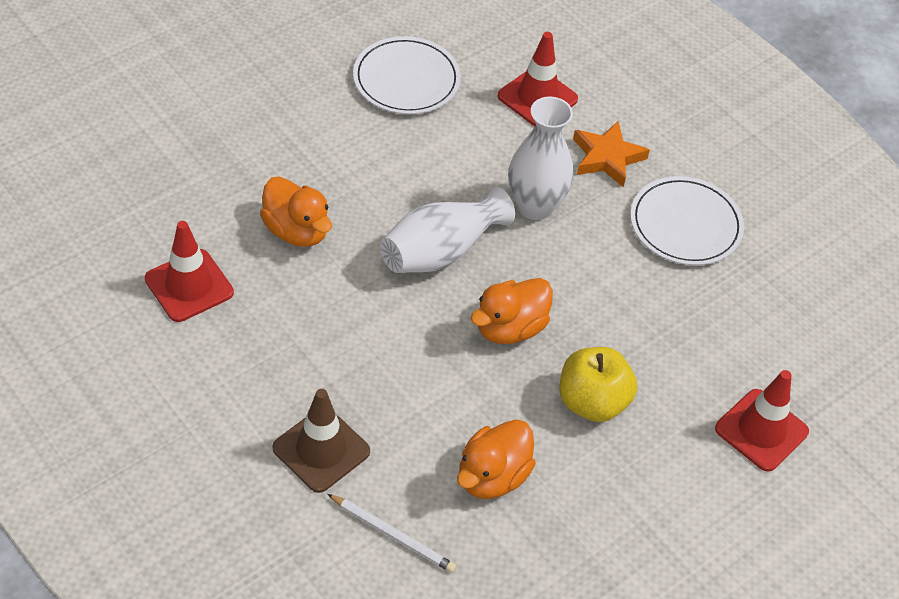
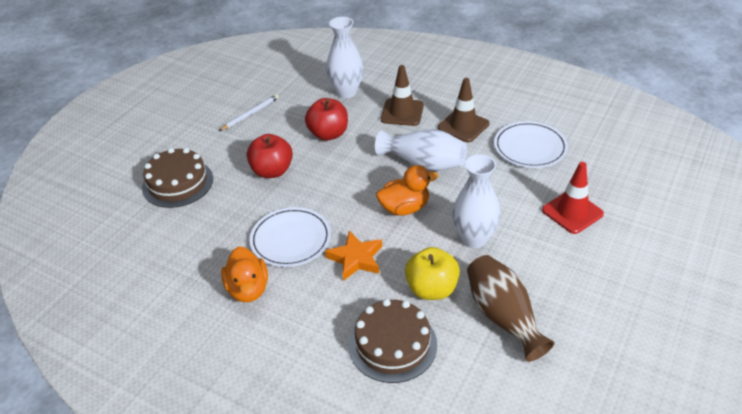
brown cake: none = 0 -> [142,148,213,208] [349,299,437,383] = 2
brown traffic cone: [273,389,370,493] = 1 -> [381,65,424,126] [438,78,490,142] = 2
brown vase: none = 0 -> [467,255,555,362] = 1
orange duck: [260,176,332,247] [457,419,536,499] [470,278,553,344] = 3 -> [221,246,268,302] [376,165,438,216] = 2
red apple: none = 0 -> [247,134,293,178] [305,98,348,141] = 2
red traffic cone: [145,221,234,322] [498,32,578,126] [715,370,809,472] = 3 -> [542,162,604,234] = 1
white vase: [380,187,515,273] [508,96,573,220] = 2 -> [326,17,363,98] [375,129,467,171] [453,154,500,248] = 3

